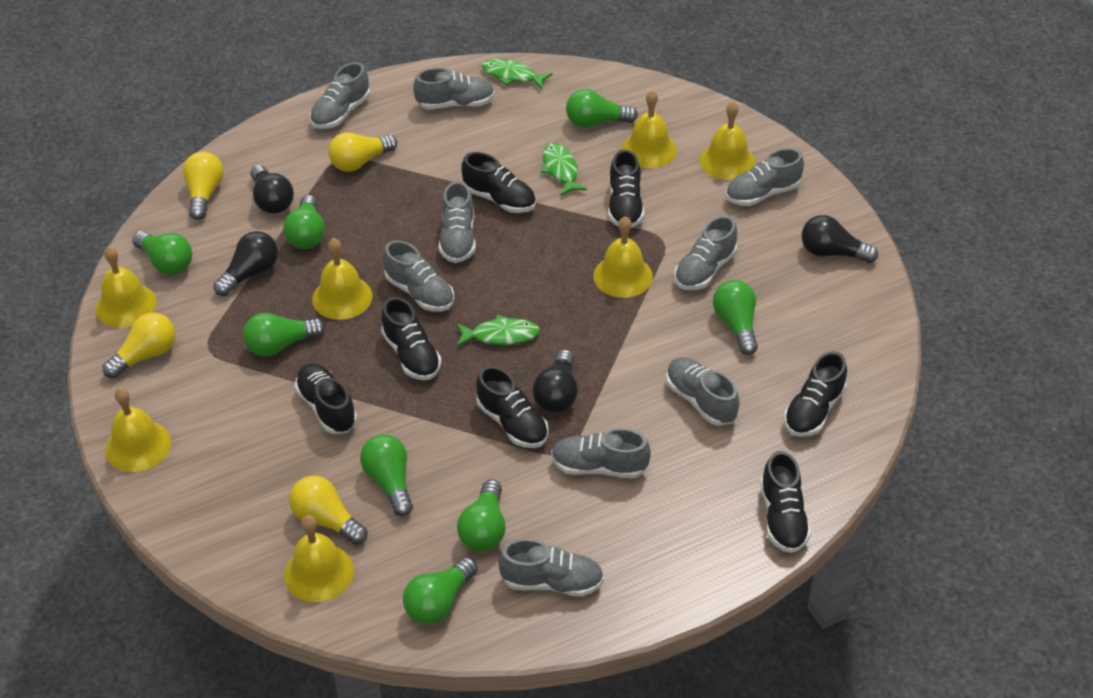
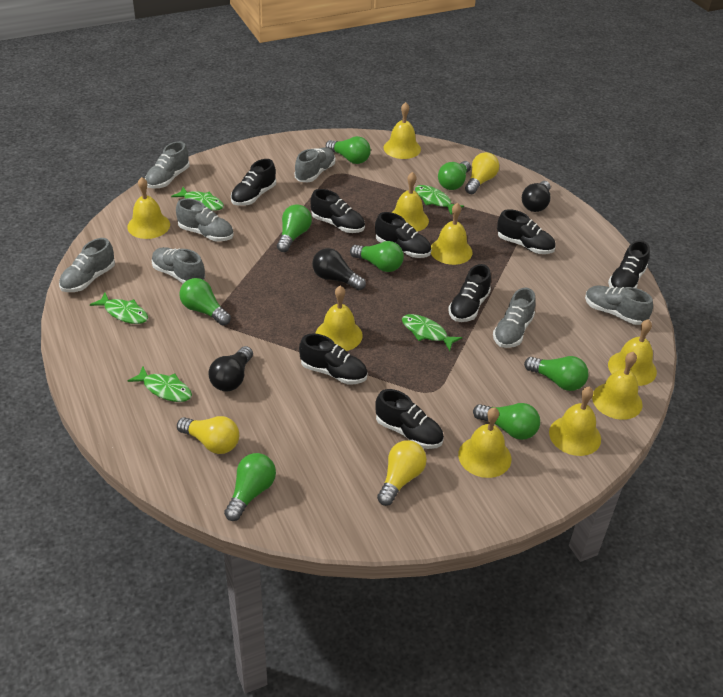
black light bulb: [213,231,278,296] [250,165,294,214] [533,349,578,413] [802,215,878,263] = 4 -> [208,346,253,391] [312,248,366,290] [522,181,551,212] = 3
black shoe: [294,364,357,434] [381,297,442,380] [461,152,536,213] [476,366,549,448] [608,150,644,228] [760,451,811,553] [784,351,847,437] = 7 -> [231,159,276,206] [299,334,368,384] [310,189,365,233] [375,212,431,258] [375,389,444,449] [448,264,491,322] [497,209,556,254] [608,240,650,288] = 8
green fish: [456,315,540,347] [481,59,552,89] [541,143,587,196] = 3 -> [90,293,148,324] [127,367,192,402] [171,187,224,211] [402,314,462,351] [415,185,464,215] = 5
grey shoe: [310,62,370,129] [383,240,454,311] [413,68,495,109] [439,181,476,263] [498,539,604,597] [551,428,651,478] [666,358,740,426] [674,216,737,290] [726,148,804,206] = 9 -> [59,238,115,292] [145,141,190,189] [151,247,205,284] [176,198,234,241] [295,147,335,182] [493,288,536,348] [585,286,653,325] = 7
yellow bell: [96,246,157,328] [105,387,171,472] [284,515,354,602] [312,238,372,320] [593,216,653,298] [622,90,677,168] [699,101,755,180] = 7 -> [127,177,170,239] [315,286,363,351] [383,102,421,159] [391,172,429,232] [431,203,473,265] [458,407,511,478] [549,386,601,456] [592,352,643,420] [608,319,657,386] = 9
yellow light bulb: [103,312,175,378] [183,152,224,220] [289,476,367,545] [328,132,397,172] = 4 -> [177,416,239,454] [377,440,427,506] [465,152,499,194] = 3

